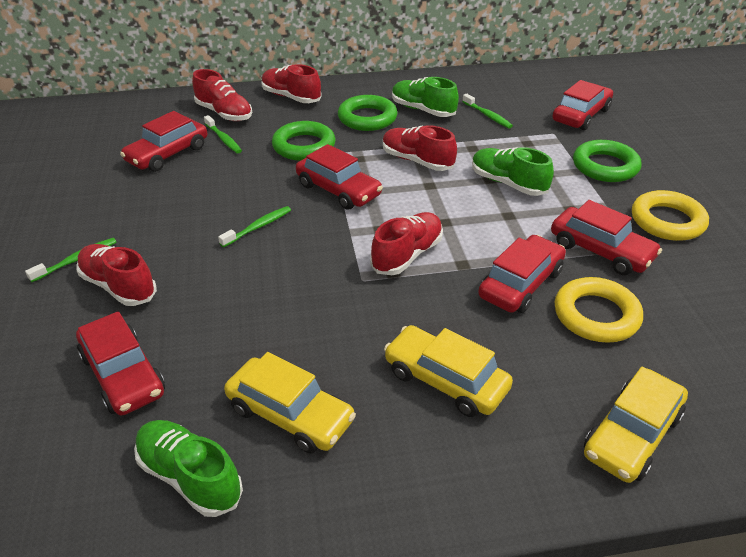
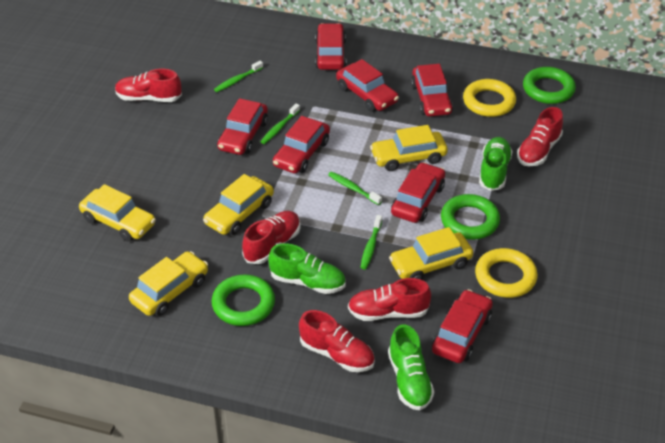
red car: [76,311,165,416] [120,111,207,172] [296,144,383,210] [478,235,566,313] [551,200,662,275] [553,80,613,130] = 6 -> [217,98,268,155] [273,116,330,173] [315,23,346,70] [336,59,399,112] [391,162,445,223] [411,64,453,117] [432,289,493,363] = 7
yellow car: [224,352,356,454] [384,325,513,417] [584,367,688,483] = 3 -> [79,184,156,242] [129,251,208,316] [203,174,274,235] [370,125,448,171] [389,227,473,280] = 5

